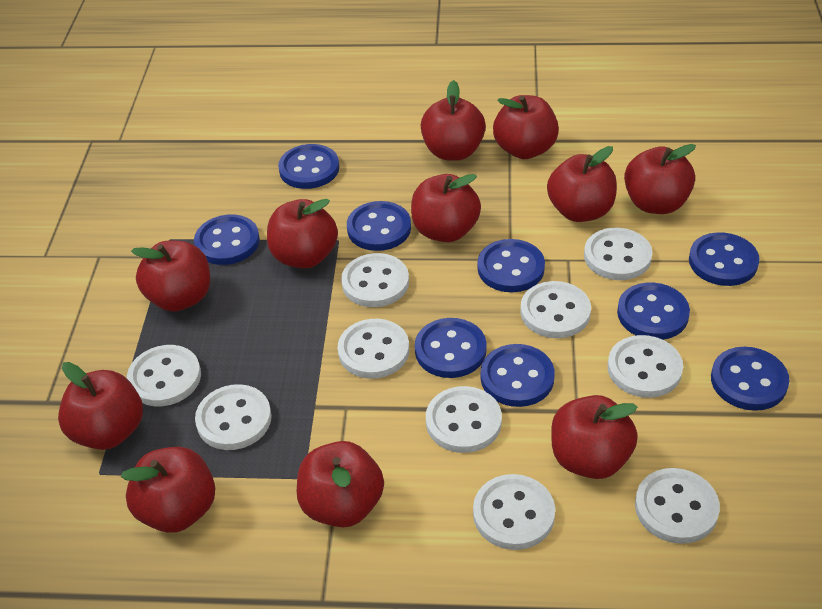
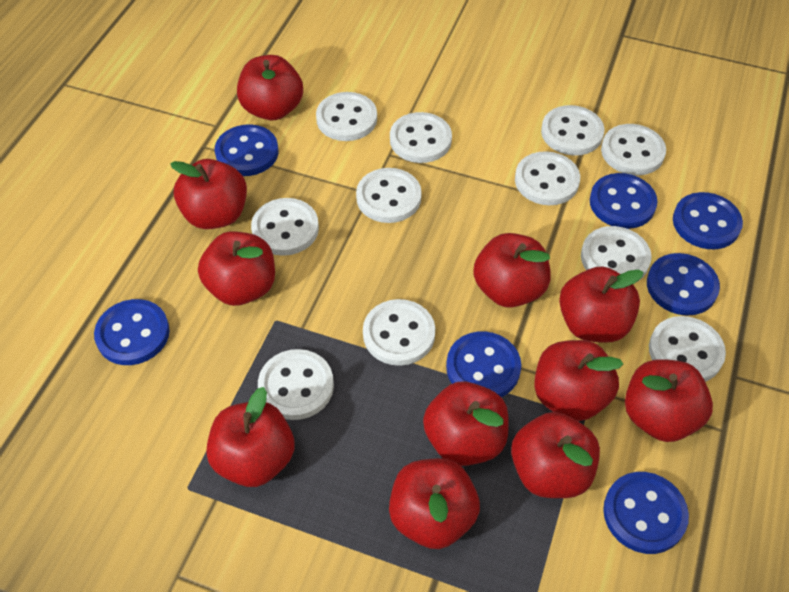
blue button: [194,214,260,265] [278,144,339,189] [347,201,411,251] [415,318,487,378] [477,239,545,292] [481,344,555,407] [617,282,690,340] [689,232,760,286] [711,347,789,411] = 9 -> [94,299,170,365] [214,124,278,176] [446,331,521,397] [590,173,657,229] [603,472,689,554] [647,253,720,316] [673,192,743,249] = 7
white button: [127,345,201,406] [195,384,272,450] [338,319,409,379] [341,253,409,307] [426,386,502,453] [473,474,555,550] [520,281,591,338] [584,228,652,280] [608,335,683,398] [635,468,720,544] = 10 -> [251,198,319,256] [258,349,334,420] [316,92,377,141] [356,168,422,223] [363,299,435,366] [390,112,452,163] [515,151,580,205] [541,105,604,156] [581,226,652,282] [601,124,666,175] [649,316,726,382] = 11

